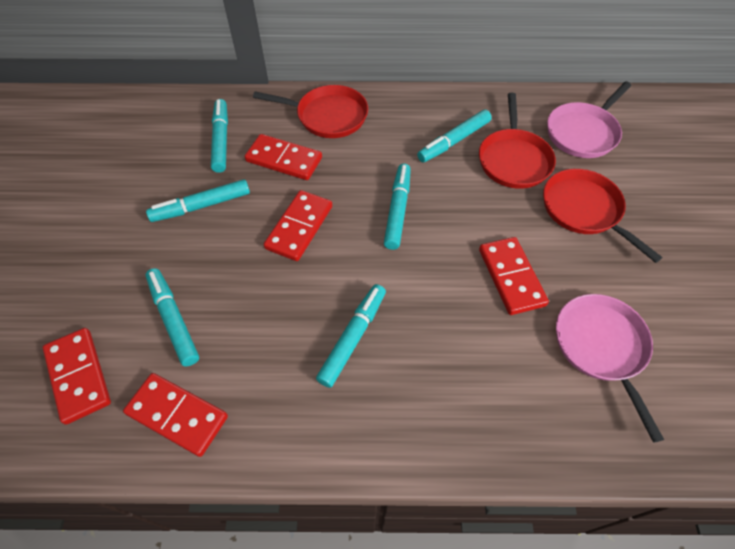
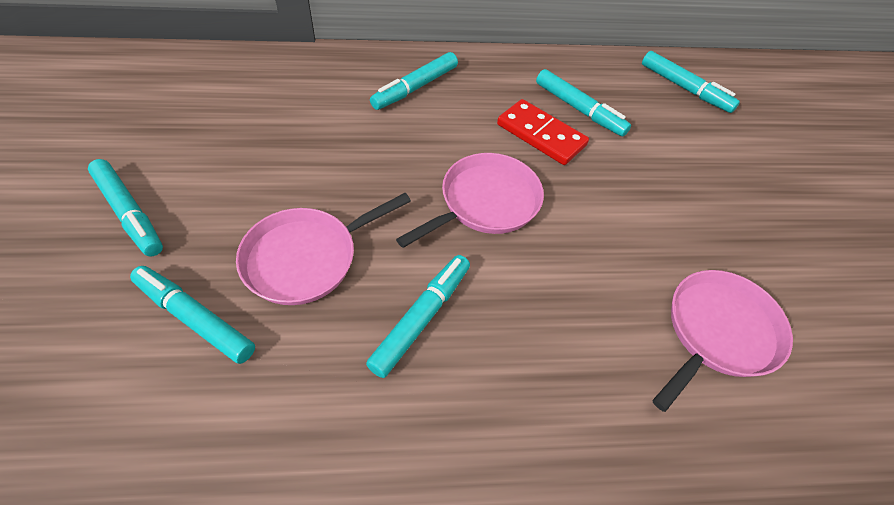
pink pan: [547,81,632,158] [556,294,664,443] = 2 -> [236,193,411,305] [396,153,544,248] [653,270,793,412] = 3
red domino: [43,328,111,425] [123,373,228,457] [245,134,322,180] [264,190,332,261] [479,237,549,315] = 5 -> [497,99,589,165] = 1
red pan: [253,85,368,138] [479,93,556,189] [543,169,663,263] = 3 -> none = 0

